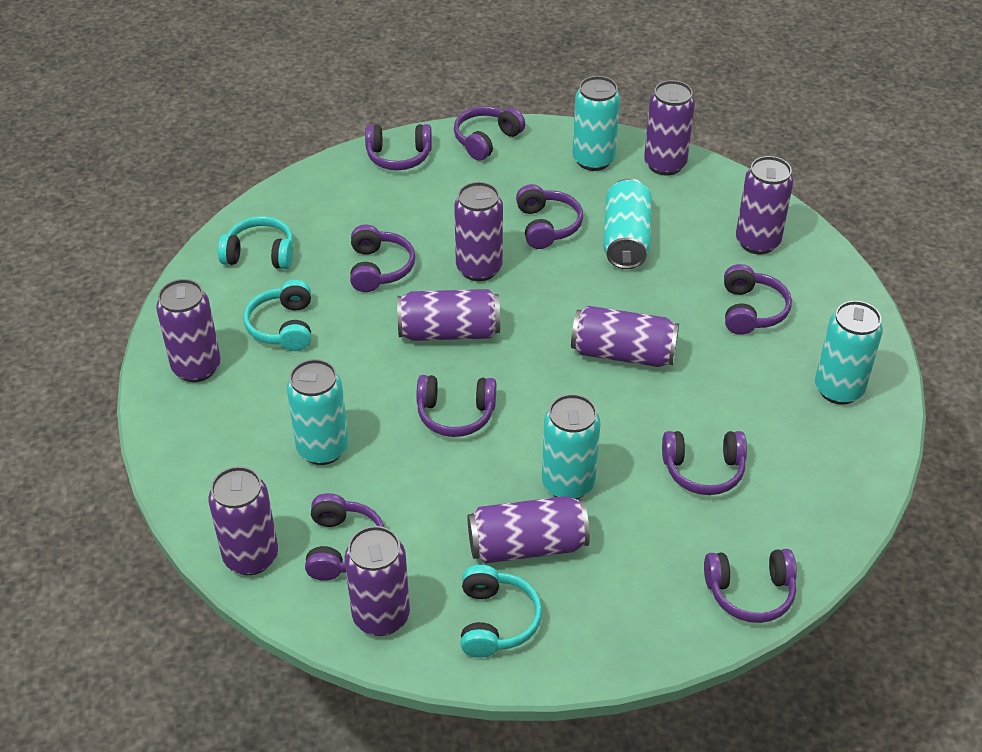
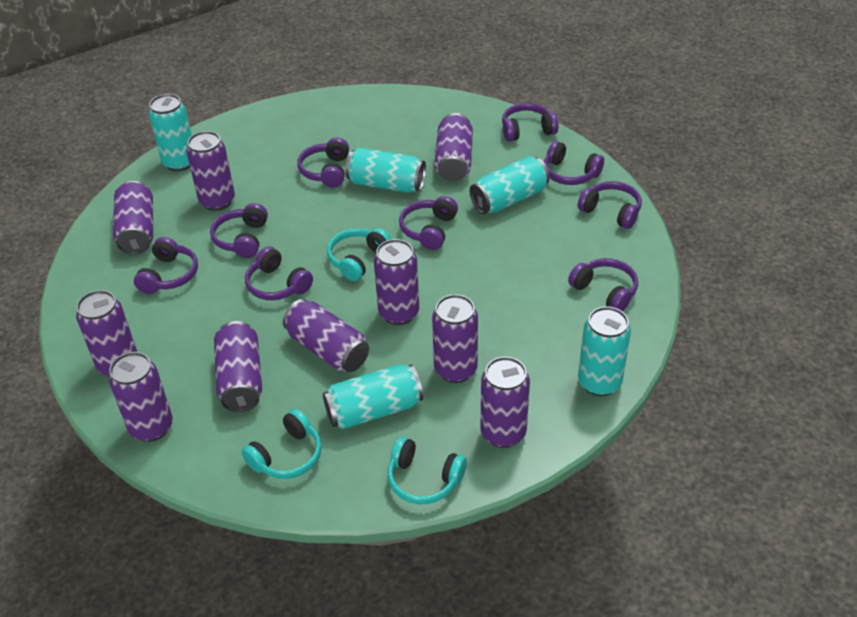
purple can: [156,279,221,382] [208,466,278,575] [344,526,410,636] [397,289,500,341] [454,182,503,281] [468,496,590,564] [571,306,679,367] [644,80,695,176] [736,156,793,254] = 9 -> [76,290,137,377] [109,352,173,442] [113,181,153,255] [187,131,235,211] [214,321,262,412] [283,299,369,372] [374,239,419,325] [432,294,478,383] [435,113,473,181] [480,357,530,448] = 10

